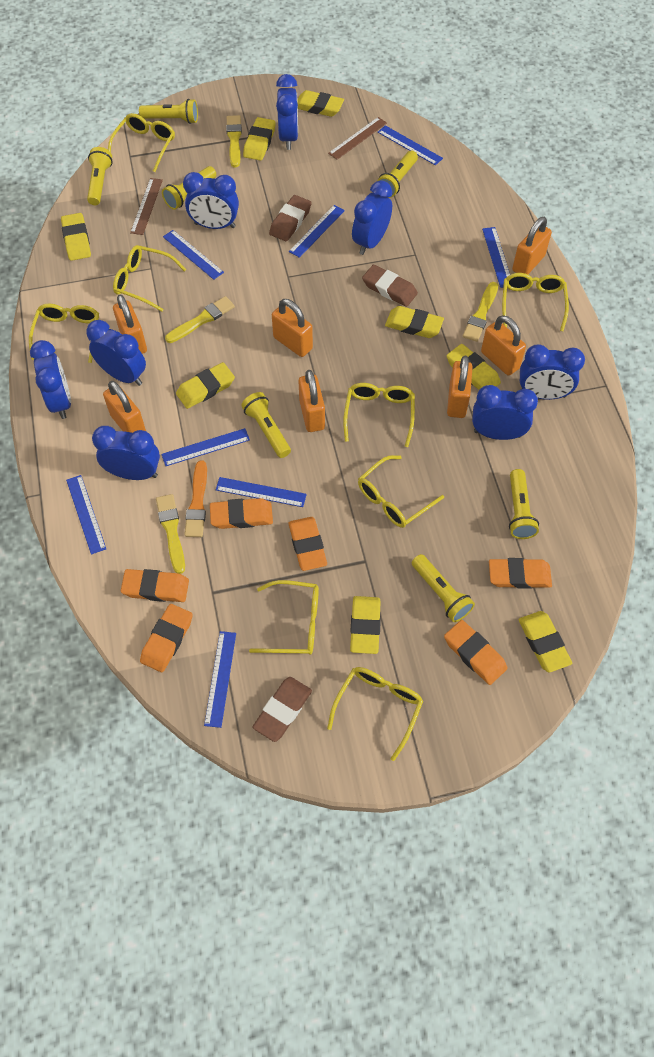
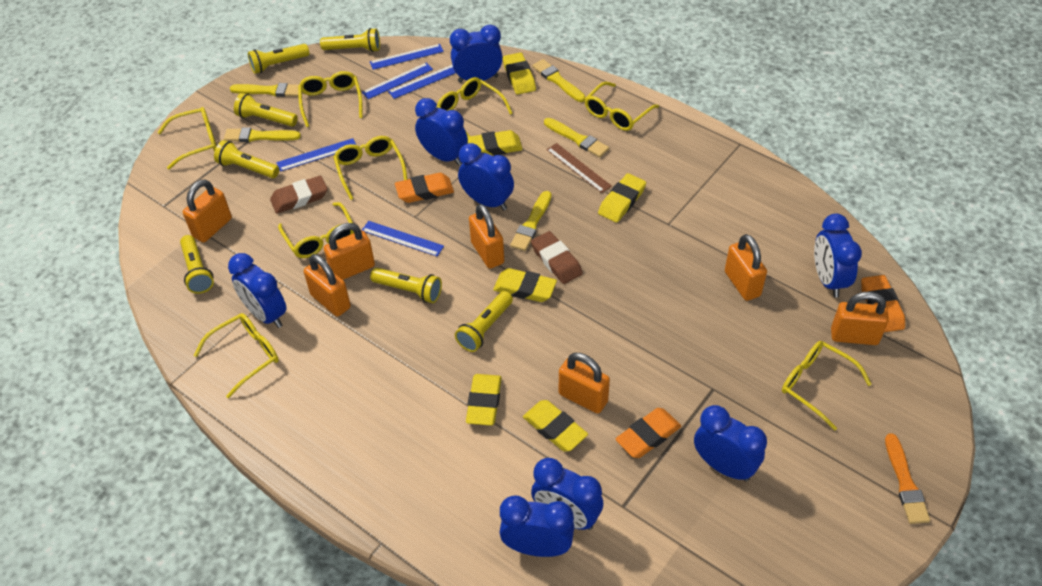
blue ruler: [66,475,106,555] [161,428,250,466] [163,230,224,280] [204,631,236,728] [216,477,307,507] [289,205,345,258] [378,125,443,165] [482,227,510,288] = 8 -> [276,138,356,172] [362,63,433,99] [362,221,444,256] [370,44,444,70] [388,65,456,99] = 5
brown eraser: [253,677,312,742] [269,195,312,241] [362,265,418,307] = 3 -> [270,176,328,214] [531,231,583,284] = 2
brown ruler: [130,178,163,235] [328,117,387,160] = 2 -> [546,143,612,193] = 1
orange eraser: [121,569,189,602] [140,604,193,672] [210,498,273,529] [289,517,327,571] [444,620,508,685] [489,558,552,589] = 6 -> [395,173,454,203] [615,408,681,458] [861,275,905,332] = 3
yellow brush: [156,494,185,574] [165,296,235,343] [226,115,242,167] [463,282,498,342] = 4 -> [224,127,301,142] [230,83,298,97] [510,191,552,251] [532,59,586,102] [544,118,609,157] = 5
yellow eraser: [61,213,91,261] [176,362,235,409] [243,117,276,161] [297,90,344,117] [350,596,381,654] [385,306,444,338] [447,344,501,390] [519,611,572,672] = 8 -> [466,374,502,426] [468,130,523,156] [493,268,557,302] [503,52,536,95] [523,400,588,451] [598,173,646,223] = 6

